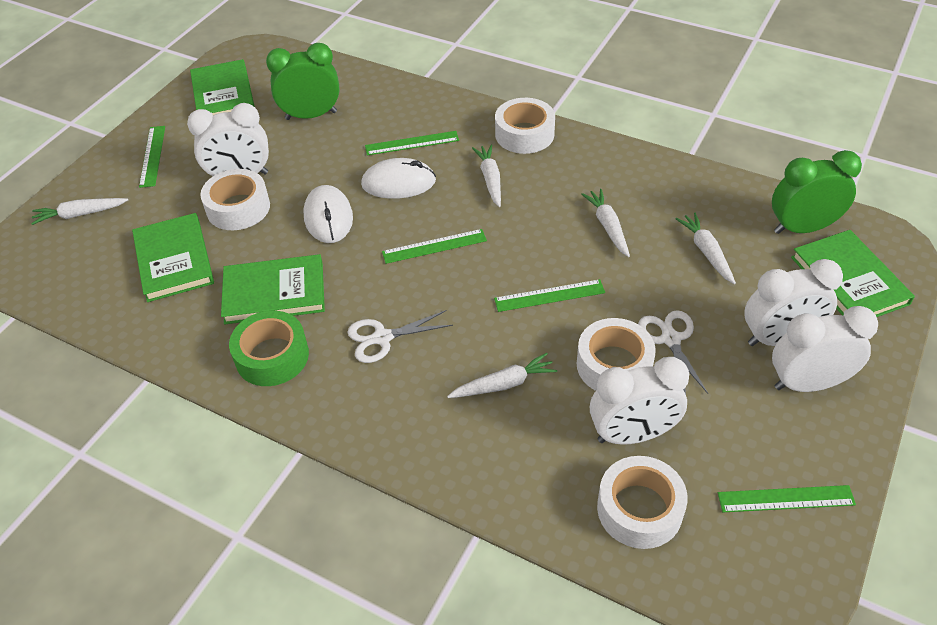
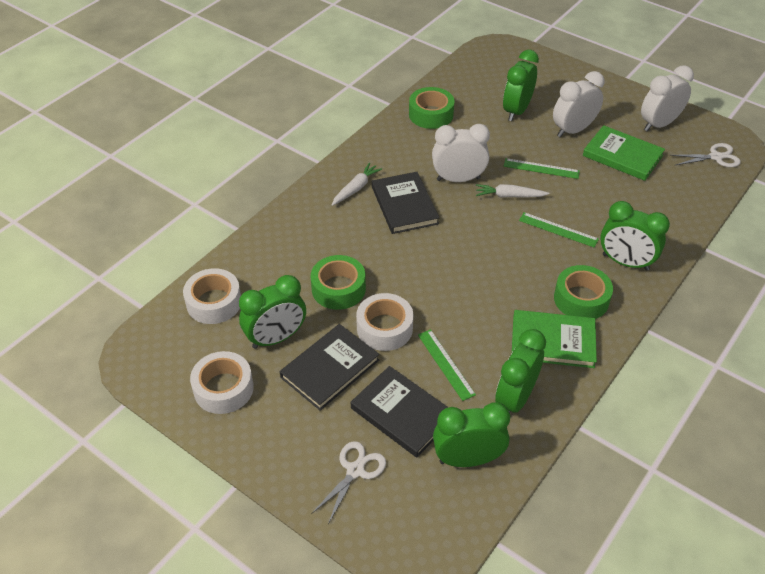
black book: none = 0 -> [280,324,379,411] [351,366,448,458] [372,172,440,234] = 3
green book: [132,213,214,302] [190,59,255,115] [221,254,325,325] [791,230,915,317] = 4 -> [512,310,597,368] [583,125,665,181] = 2
green clock: [266,43,340,120] [772,150,862,234] = 2 -> [239,275,306,349] [433,402,510,467] [495,329,546,413] [503,50,539,121] [600,201,670,271] = 5
green ruler: [139,126,165,188] [365,131,459,156] [382,229,487,264] [494,279,605,312] [718,485,856,512] = 5 -> [418,329,476,401] [504,158,580,179] [519,212,599,248] = 3
green tape: [229,311,309,386] = 1 -> [311,255,366,310] [409,87,454,129] [554,265,613,319] = 3
white carrot: [31,198,128,225] [447,353,557,398] [472,144,501,207] [581,189,630,257] [676,213,736,284] = 5 -> [332,162,382,206] [476,184,549,198] = 2
white clock: [187,103,269,176] [590,357,689,445] [744,259,843,346] [772,306,878,392] = 4 -> [432,124,490,182] [553,71,604,138] [641,65,694,131] = 3
white mouse: [303,185,353,243] [361,158,436,199] = 2 -> none = 0
white tape: [200,169,270,230] [495,98,555,154] [577,318,656,391] [597,456,688,549] = 4 -> [183,268,241,324] [190,351,254,414] [356,293,413,351] = 3

